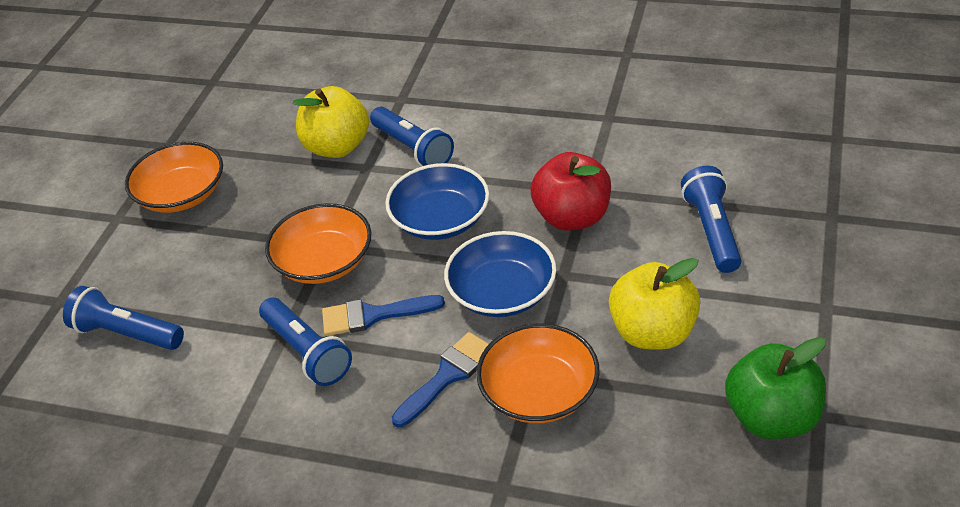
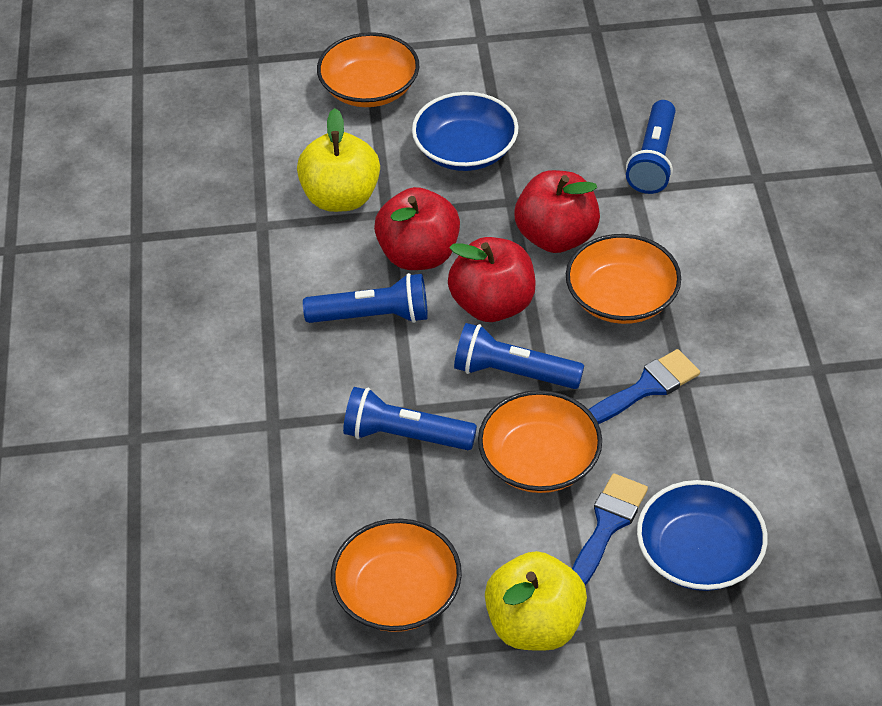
green apple: [725,337,826,439] = 1 -> none = 0
orange bowl: [125,142,223,213] [265,203,371,284] [476,323,599,423] = 3 -> [317,32,419,107] [331,518,462,632] [478,390,602,493] [566,234,681,324] = 4
red apple: [531,152,611,231] = 1 -> [374,187,460,270] [448,237,536,322] [514,170,600,253] = 3

